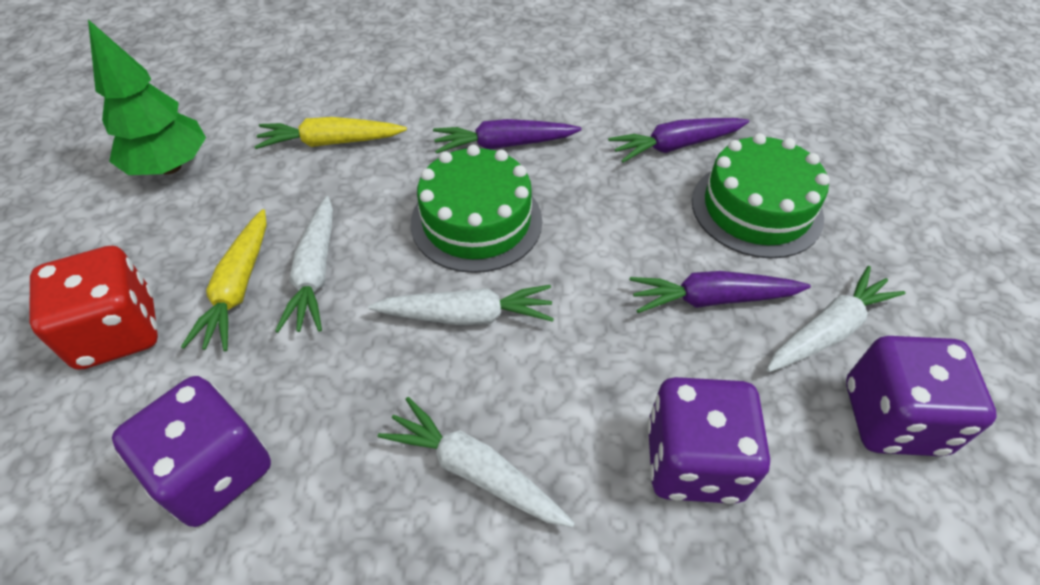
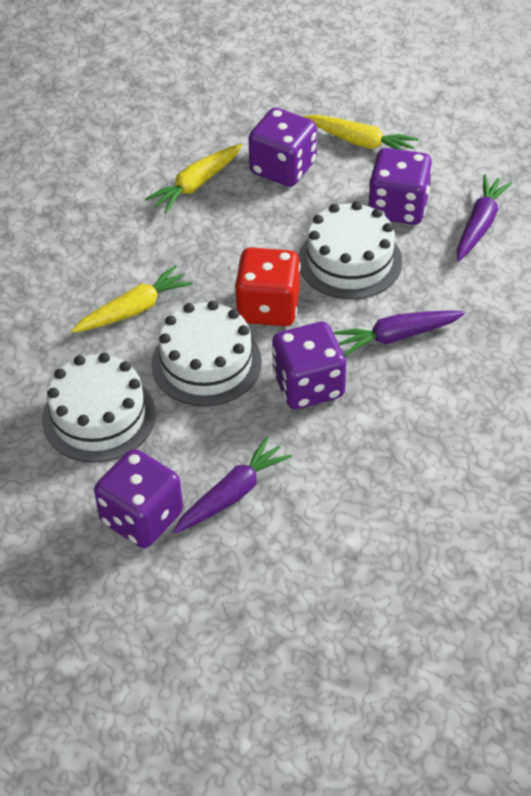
green cake: [411,145,542,273] [692,133,830,258] = 2 -> none = 0
green tree: [88,19,206,175] = 1 -> none = 0
purple dice: [112,376,271,527] [647,377,770,504] [846,336,997,456] = 3 -> [94,449,183,548] [248,108,317,187] [272,321,346,409] [369,148,432,225] = 4
white cake: none = 0 -> [42,353,156,463] [151,301,262,406] [299,201,402,299] = 3
white carrot: [275,196,333,333] [368,285,554,325] [378,397,575,527] [766,266,906,372] = 4 -> none = 0
yellow carrot: [181,209,266,351] [254,117,407,149] = 2 -> [72,265,193,333] [145,144,242,213] [303,115,419,150] = 3

